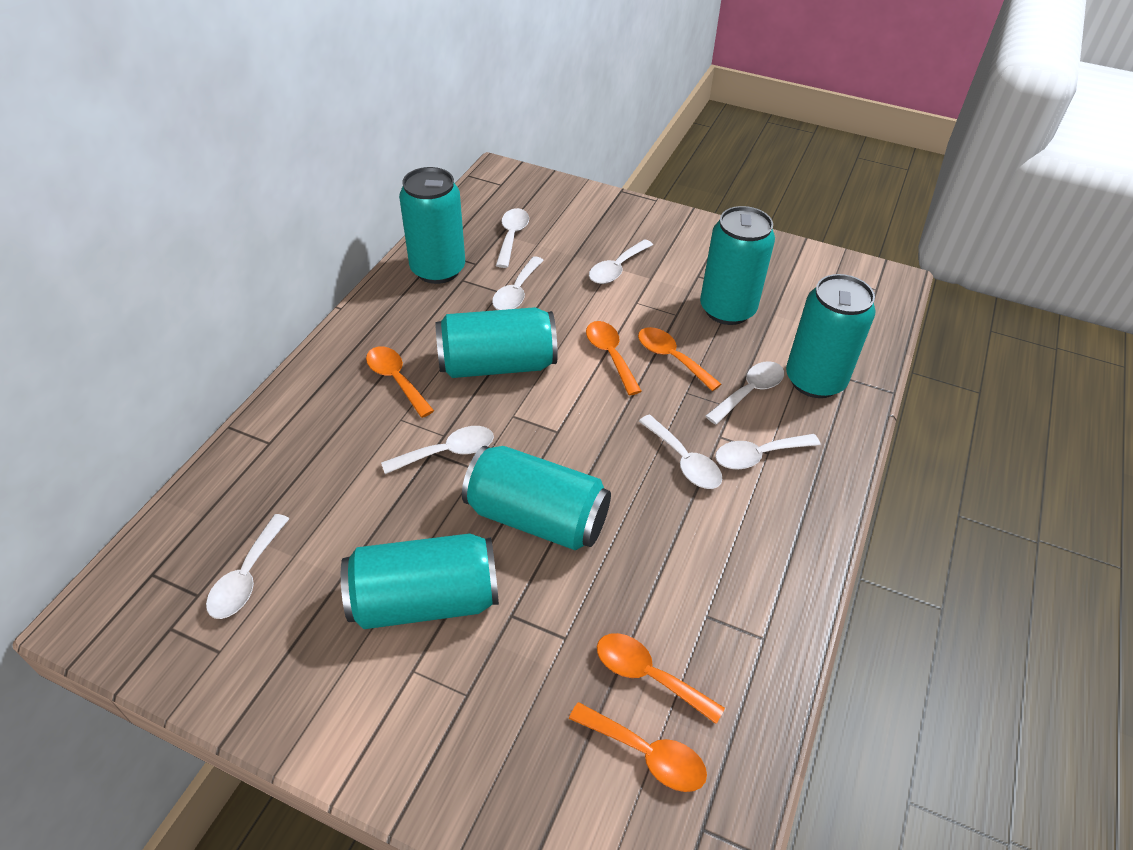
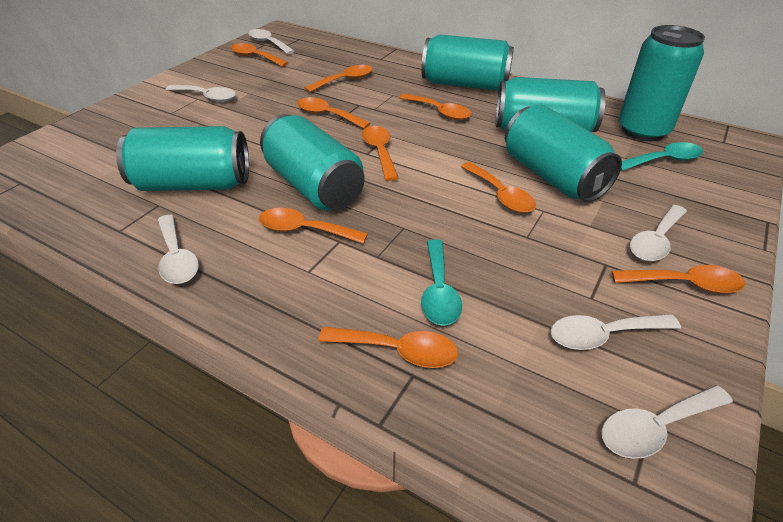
orange spoon: [366,346,434,418] [569,702,707,792] [586,321,642,396] [597,633,725,724] [638,327,721,391] = 5 -> [230,43,288,67] [259,208,368,244] [297,97,370,129] [305,65,373,92] [318,327,458,368] [362,126,398,181] [399,93,471,120] [461,162,536,213] [612,265,745,294] = 9
turquoise spoon: none = 0 -> [421,239,462,326] [621,142,703,171] = 2
white spoon: [206,514,289,619] [381,426,494,474] [492,256,544,310] [496,208,529,268] [589,239,653,284] [639,414,722,489] [705,361,784,425] [715,434,820,470] = 8 -> [158,215,199,284] [166,85,236,102] [248,29,295,54] [550,314,681,350] [601,385,733,459] [630,205,687,261] = 6

